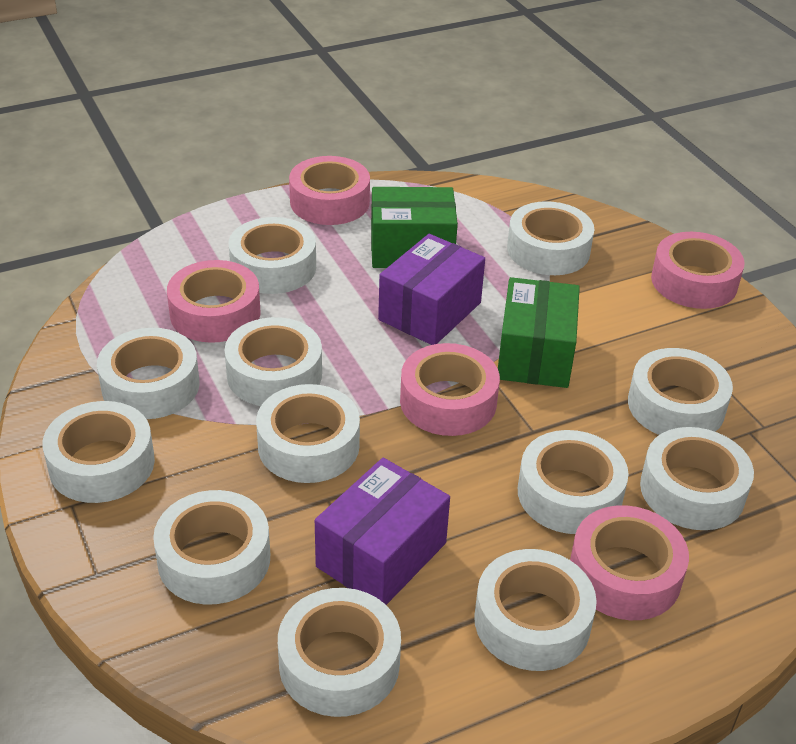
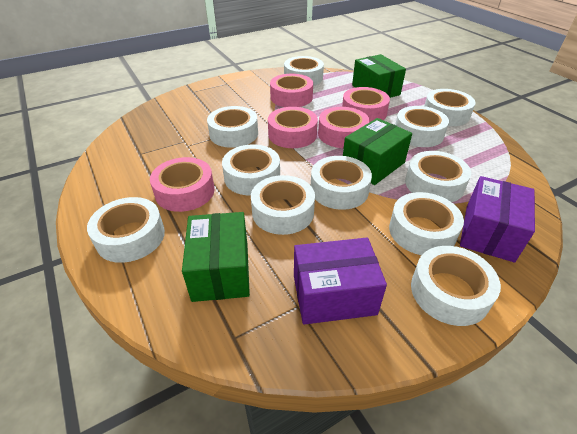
green box: [371,187,458,268] [498,277,580,388] = 2 -> [182,212,250,302] [343,118,412,185] [352,54,406,98] = 3
white tape: [42,401,155,503] [97,328,200,419] [153,490,270,605] [224,317,322,406] [229,217,316,294] [256,384,360,483] [278,588,401,717] [474,549,597,671] [507,201,595,275] [518,430,629,534] [628,348,733,435] [640,427,754,530] = 12 -> [87,197,165,263] [207,106,258,148] [222,144,280,195] [251,175,315,235] [284,56,324,86] [311,156,372,210] [389,192,464,255] [395,106,449,147] [405,151,471,202] [411,246,501,326] [424,89,476,126] = 11

